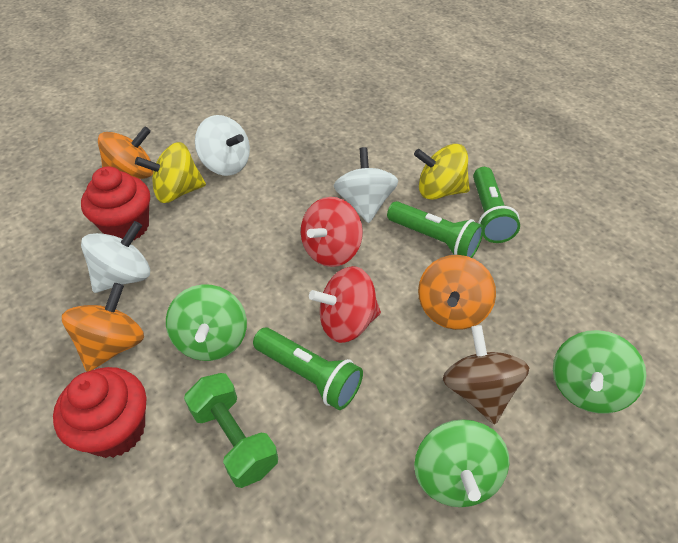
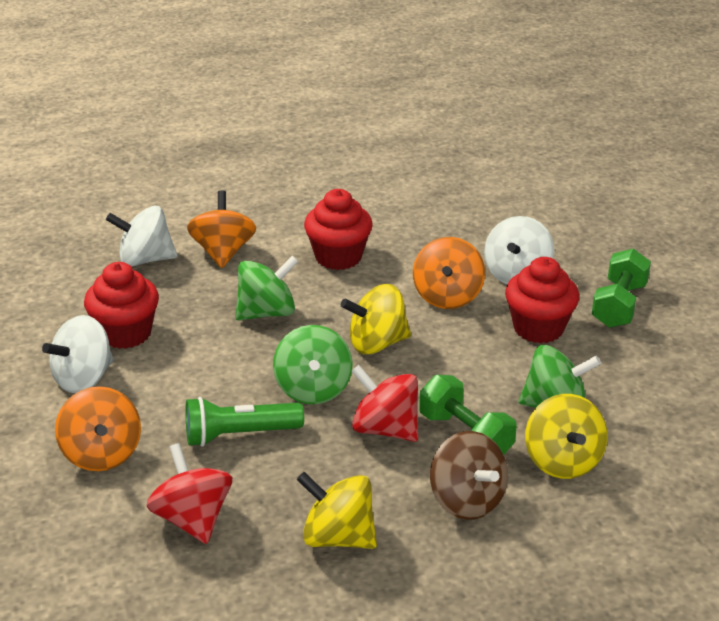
green dumbbell: [184,373,278,488] = 1 -> [419,375,517,455] [592,248,651,328] = 2
green flashlight: [253,328,363,410] [387,201,484,258] [473,167,520,243] = 3 -> [185,397,304,447] = 1
red cupcake: [53,367,146,458] [81,166,150,240] = 2 -> [84,262,159,349] [304,189,372,270] [505,257,579,343] = 3
yellow spinning top: [135,142,206,203] [414,144,470,200] = 2 -> [297,472,377,549] [341,284,411,355] [525,394,607,479] = 3

